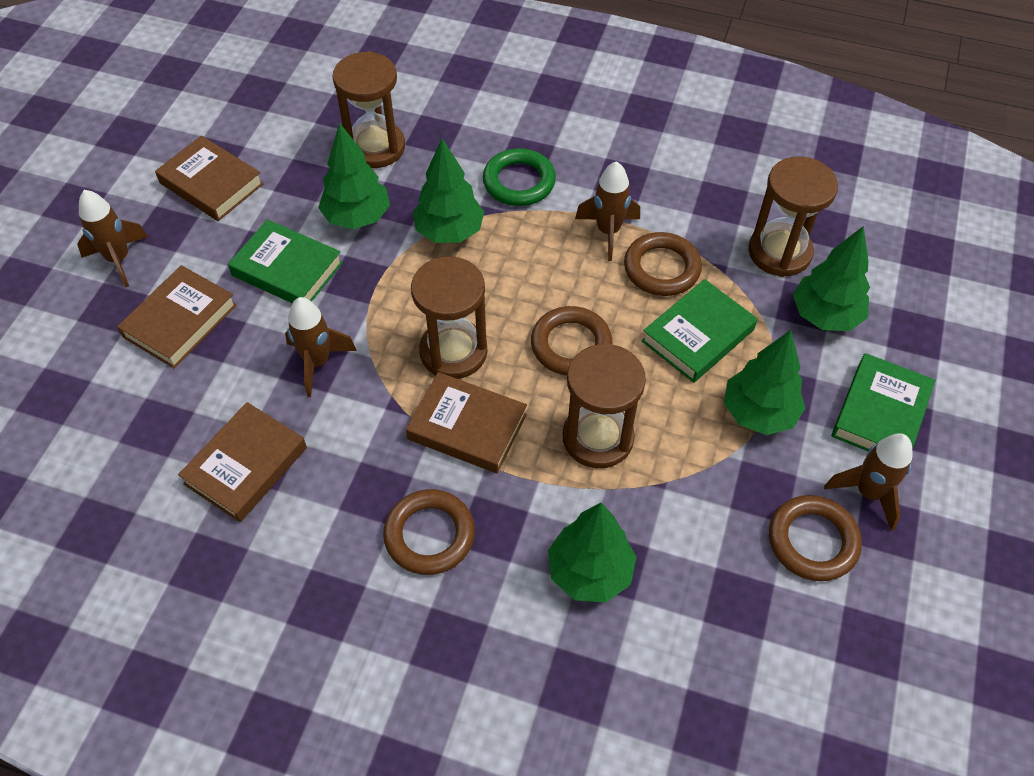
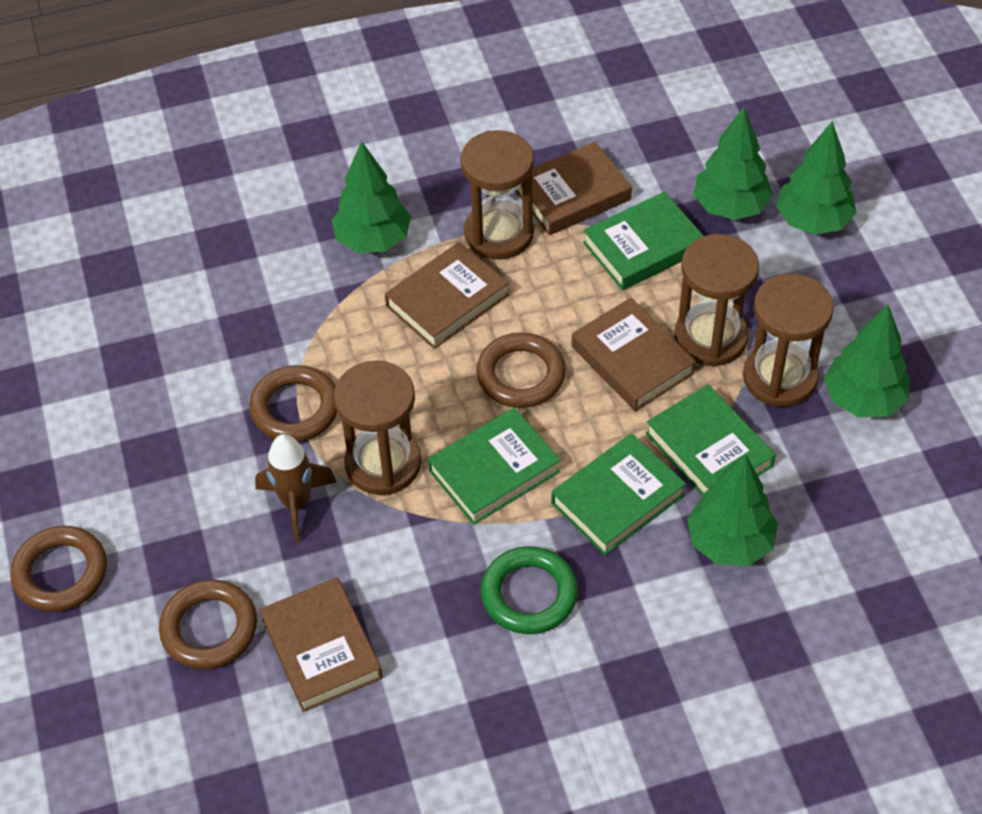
brown rocket: [77,190,148,287] [285,297,357,397] [575,161,640,261] [824,433,912,531] = 4 -> [255,434,337,543] = 1
green book: [228,219,343,303] [641,279,758,383] [832,353,936,452] = 3 -> [428,407,561,525] [551,433,686,556] [583,192,704,290] [646,384,776,496] = 4

